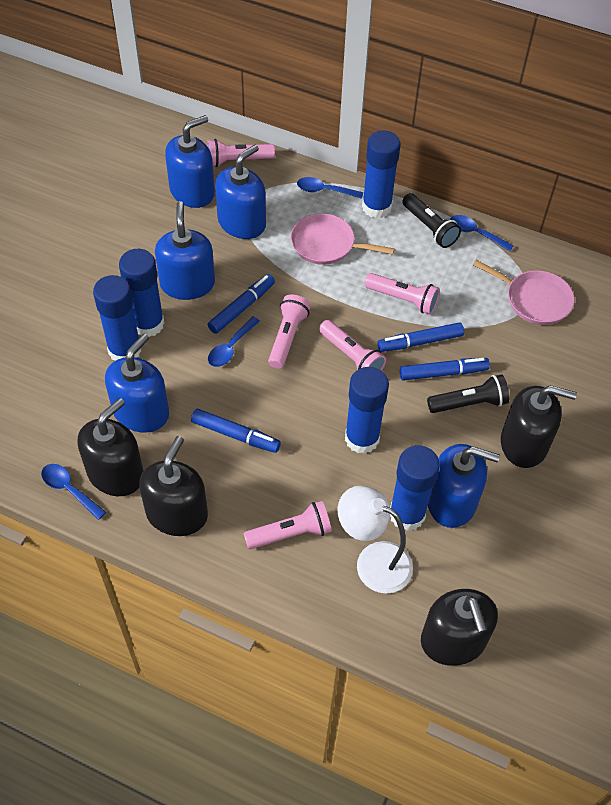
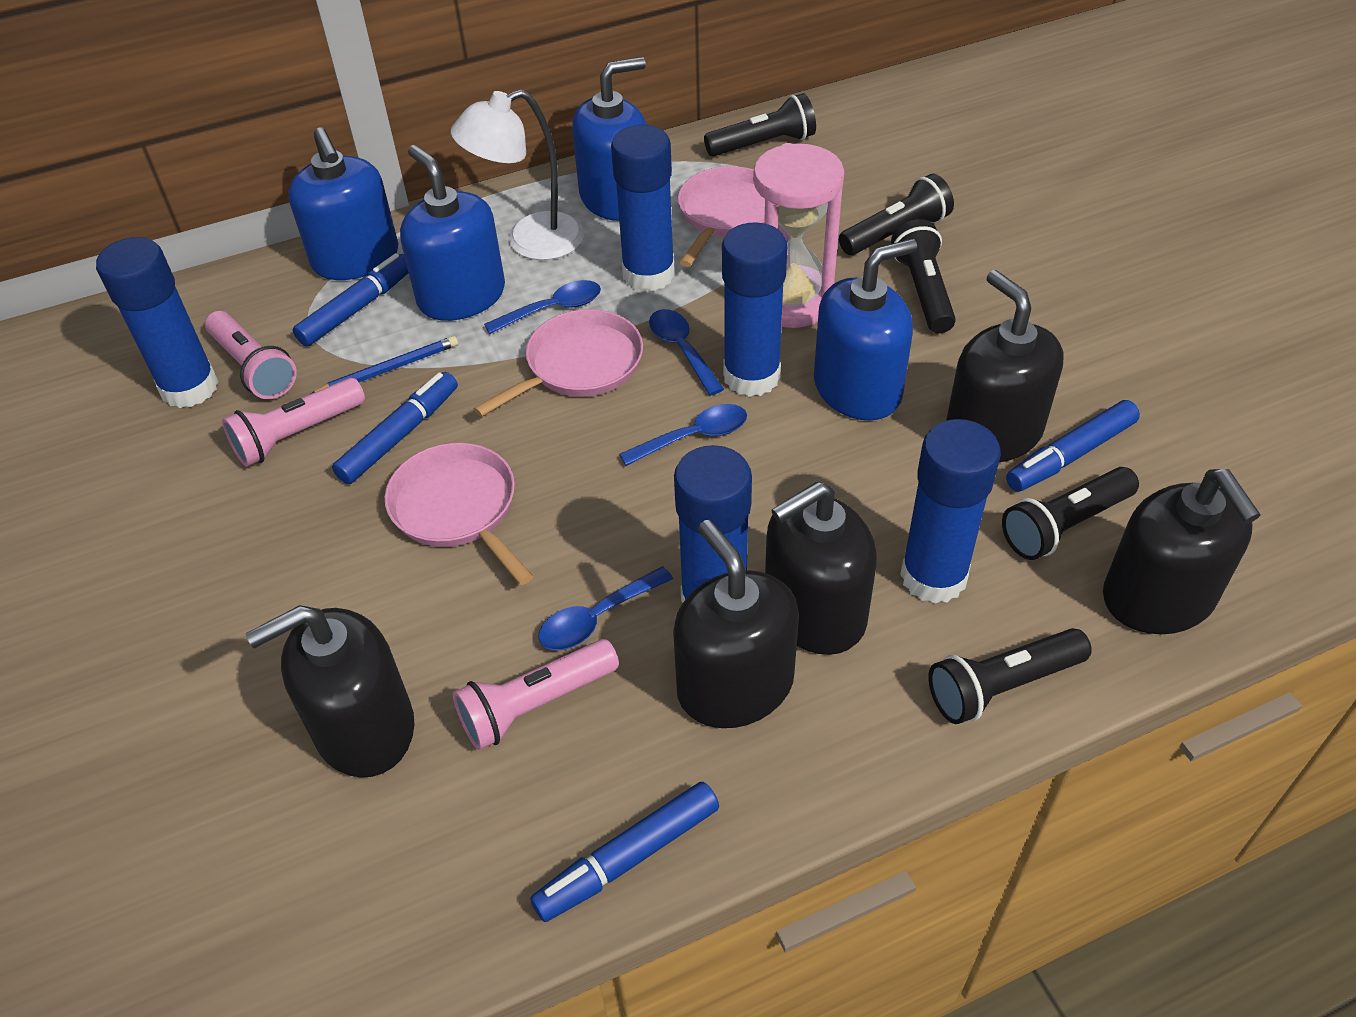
black flashlight: [402,193,461,248] [427,374,509,413] = 2 -> [704,93,816,156] [839,174,954,255] [891,219,956,333] [928,628,1092,724] [1002,467,1139,560] = 5
black soap dispenser: [77,398,143,496] [139,436,208,536] [421,589,498,666] [501,385,577,468] = 4 -> [246,605,414,778] [673,520,799,728] [765,482,877,655] [946,270,1063,462] [1103,469,1261,634] = 5
blue pencil: none = 0 -> [311,336,458,394] = 1
blue soap dispenser: [105,334,169,433] [155,201,215,300] [165,115,215,208] [215,145,266,239] [428,444,500,528] = 5 -> [288,127,399,280] [400,145,505,321] [572,57,647,221] [814,238,917,421] = 4
pink flashlight: [207,139,275,167] [243,501,332,549] [268,294,310,369] [319,320,386,371] [365,273,440,314] = 5 -> [205,311,297,399] [222,378,365,467] [453,639,619,750] = 3
pink hourglass: none = 0 -> [753,143,844,328] = 1
pink pan: [291,213,394,265] [473,260,575,325] = 2 -> [385,443,533,585] [473,309,643,417] [678,166,765,267] = 3

